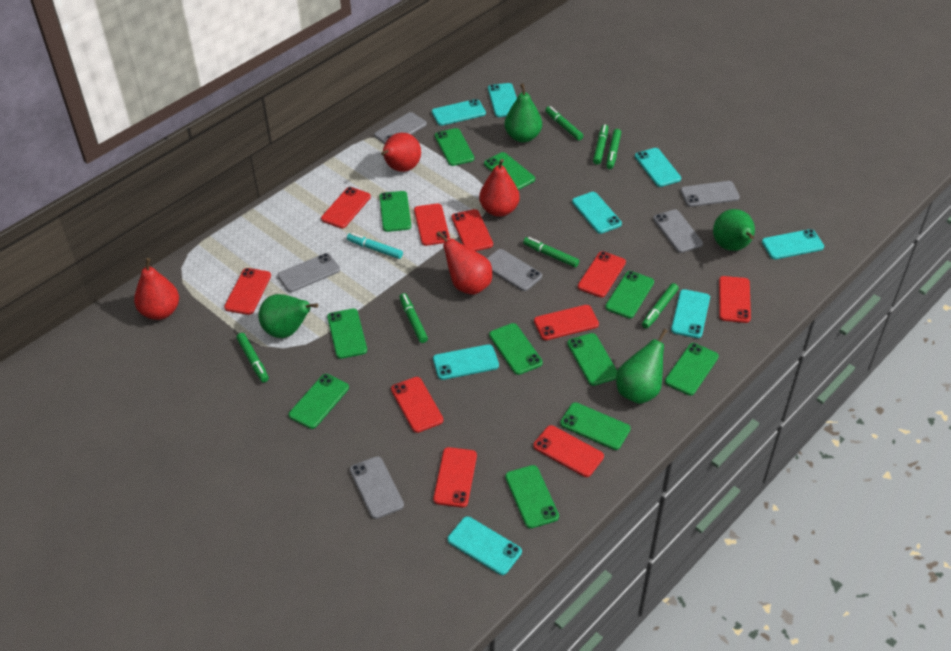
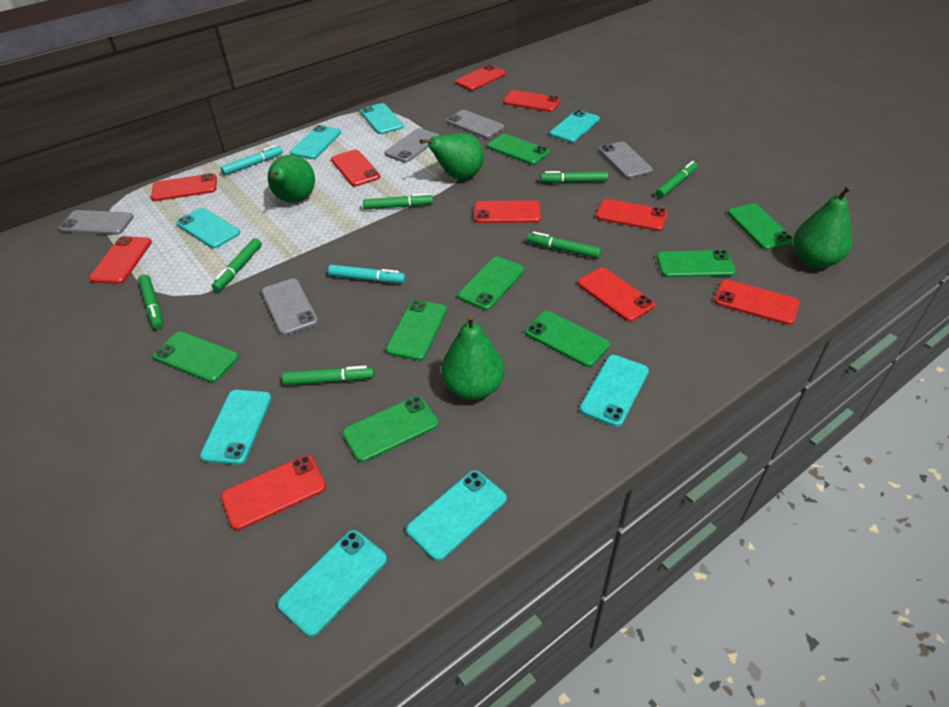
green phone: [288,374,349,429] [327,309,367,359] [379,191,411,232] [435,128,474,166] [484,152,535,190] [489,323,543,375] [505,465,559,529] [560,402,631,450] [567,333,617,386] [605,271,654,318] [665,343,719,396] = 11 -> [153,331,239,383] [342,396,439,462] [386,300,447,361] [458,256,524,310] [488,134,549,165] [525,311,610,367] [657,250,736,278] [728,204,793,250] = 8
grey phone: [277,253,340,292] [350,456,404,519] [374,112,427,144] [487,249,542,291] [653,209,703,253] [680,181,740,207] = 6 -> [59,210,134,235] [262,278,318,335] [385,128,440,163] [447,110,504,139] [599,141,653,178] = 5
red pear: [134,258,179,320] [381,133,421,172] [437,231,492,295] [479,159,520,217] = 4 -> none = 0
turquoise marker: [347,233,403,259] = 1 -> [221,145,283,175] [328,265,405,283] = 2

